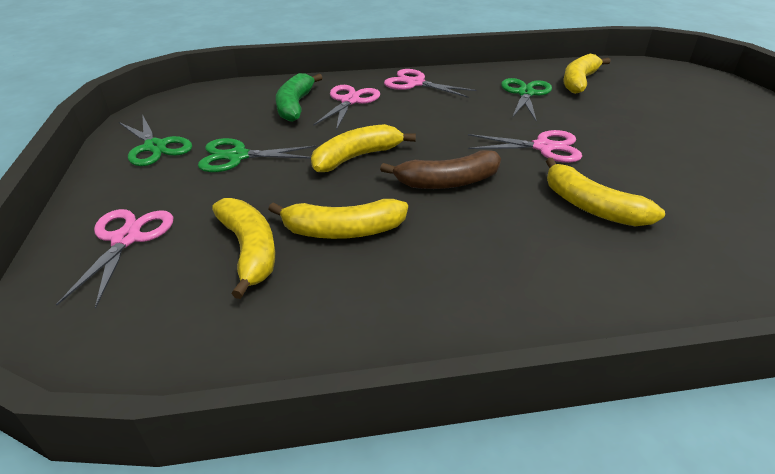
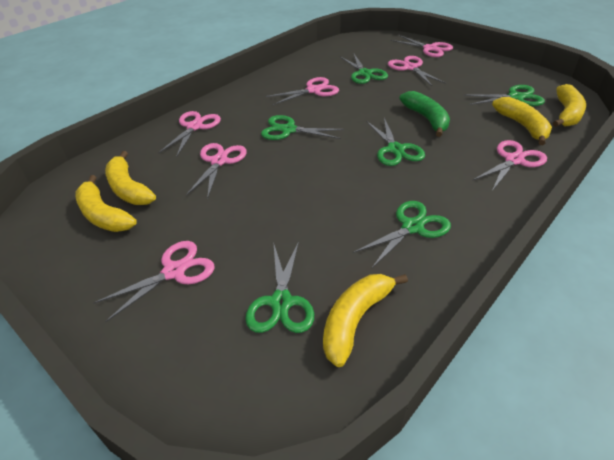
brown banana: [380,150,501,189] = 1 -> none = 0
green scissors: [119,114,192,166] [198,138,316,172] [501,78,552,121] = 3 -> [245,242,314,333] [261,115,344,140] [340,54,388,84] [353,201,451,268] [366,118,425,166] [464,85,545,106] = 6
pink scissors: [56,209,173,309] [313,85,380,130] [384,69,477,98] [468,130,582,163] = 4 -> [93,241,215,322] [158,111,221,157] [186,143,247,199] [266,77,339,105] [388,56,446,86] [391,35,453,57] [472,140,547,191] = 7

